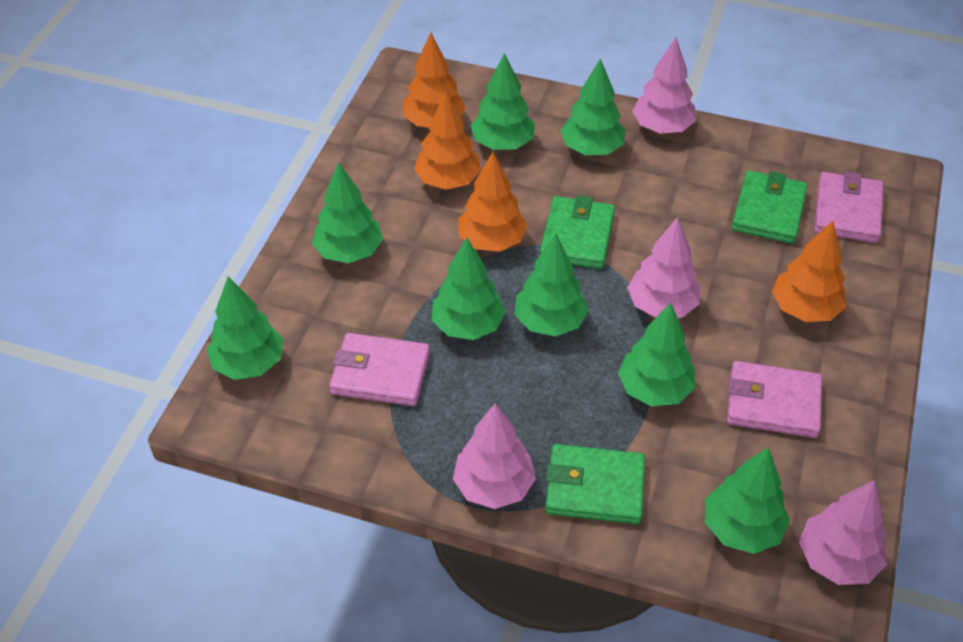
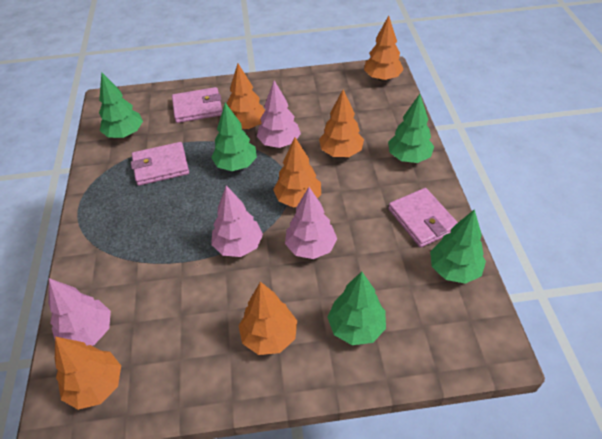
green tree: [207,276,283,380] [312,162,383,263] [432,238,506,340] [470,53,535,150] [515,234,589,337] [560,58,625,155] [618,303,696,406] [705,447,790,554] = 8 -> [99,72,143,138] [211,103,257,171] [327,272,386,345] [388,94,434,163] [430,209,486,284] = 5
green wallet: [540,195,615,269] [545,444,645,524] [732,171,808,244] = 3 -> none = 0
orange tree: [403,33,466,128] [414,90,481,190] [458,152,528,252] [772,221,847,322] = 4 -> [55,336,121,410] [227,64,265,129] [239,282,297,355] [273,137,321,208] [319,89,364,157] [364,16,404,81] = 6

